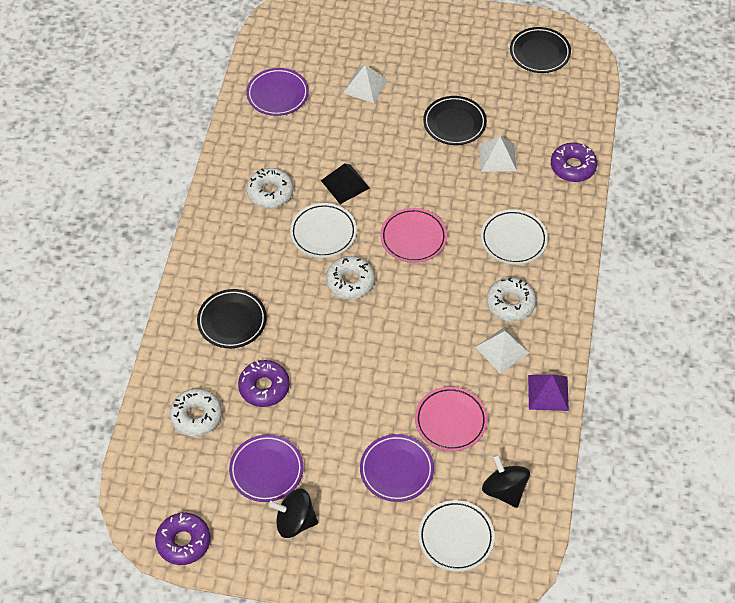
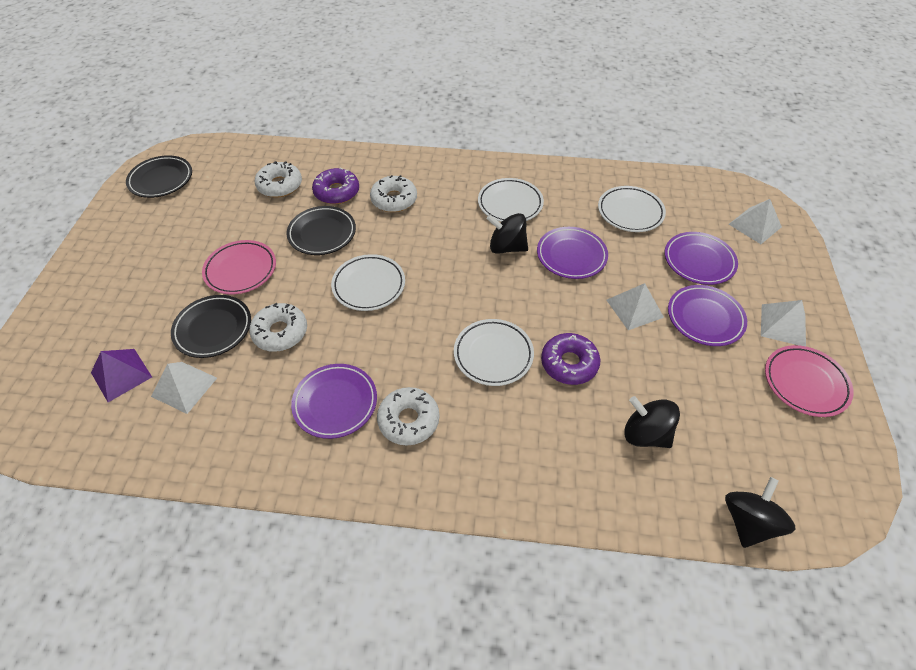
black pyramid: [321,163,370,204] = 1 -> none = 0
black spinning top: [269,489,318,538] [482,454,530,508] = 2 -> [487,213,528,254] [624,396,680,448] [725,477,796,548] = 3
purple donut: [155,513,210,565] [238,360,290,407] [551,143,597,182] = 3 -> [312,168,359,204] [541,333,601,385] = 2
purple plate: [229,434,304,502] [247,68,309,116] [360,434,434,502] = 3 -> [291,364,377,439] [537,227,608,279] [665,232,738,285] [668,285,747,346] = 4
white plate: [290,203,357,258] [418,500,495,572] [481,209,548,265] = 3 -> [331,254,405,311] [454,319,534,386] [478,178,544,222] [598,186,666,232] = 4
white pyramid: [343,65,388,103] [476,327,529,373] [479,136,517,172] = 3 -> [151,362,217,414] [606,283,664,330] [729,199,782,244] [761,300,806,346] = 4

